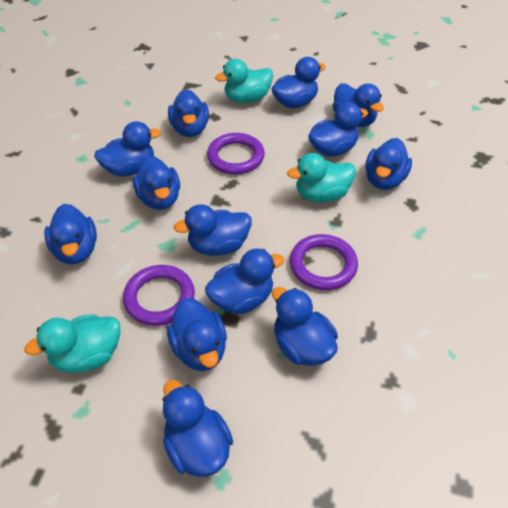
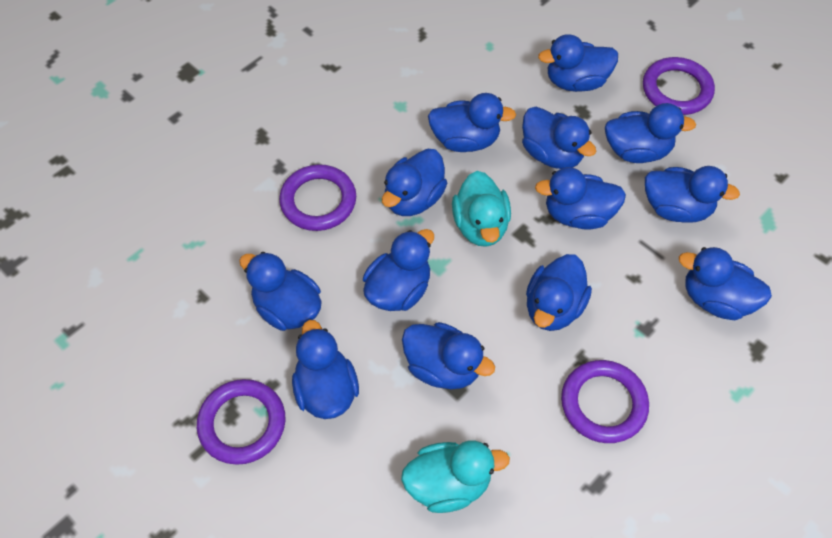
purple ring: [123,265,195,326] [207,133,265,174] [290,234,358,290] = 3 -> [197,379,285,465] [279,164,356,231] [561,360,649,443] [643,57,715,115] = 4
turquoise duck: [24,314,120,373] [215,59,273,103] [287,153,356,202] = 3 -> [401,440,510,513] [452,171,511,247] = 2

